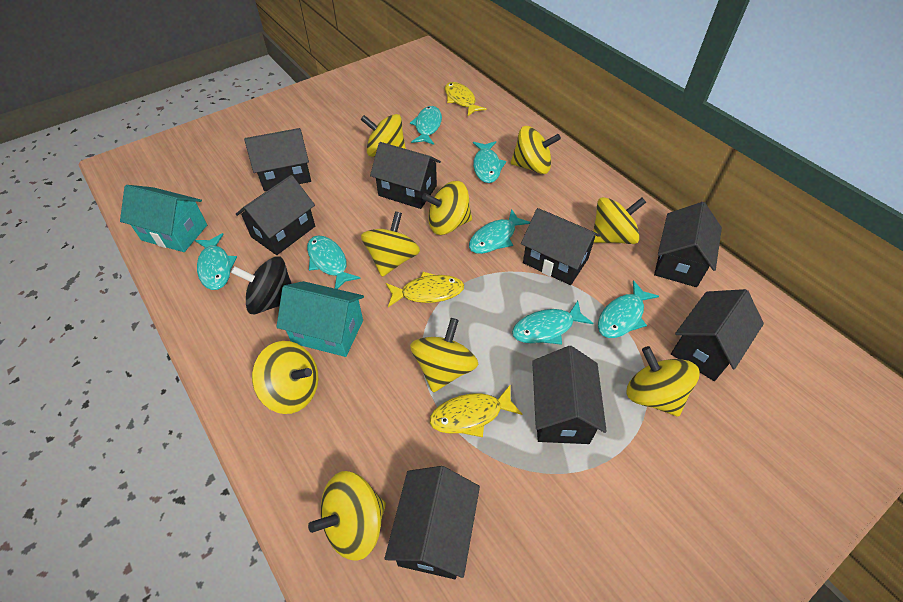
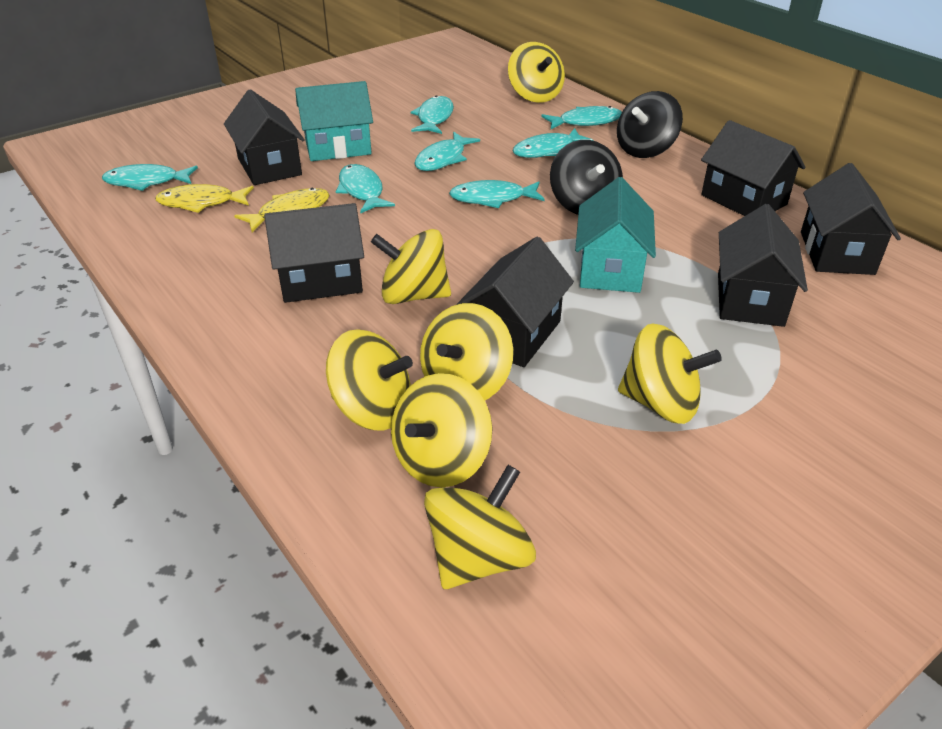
black house: [236,175,315,255] [244,128,311,191] [370,142,441,209] [384,466,480,579] [521,208,600,285] [532,346,607,444] [654,202,722,287] [671,289,764,381] = 8 -> [224,89,305,185] [264,203,364,303] [456,237,574,367] [701,120,806,216] [718,204,808,327] [801,163,901,275] = 6
black spinning top: [231,256,292,314] = 1 -> [550,140,623,215] [617,91,683,158] = 2
yellow fish: [386,272,464,307] [430,385,523,437] [445,82,487,116] = 3 -> [155,184,254,213] [234,188,329,232] = 2
yellow spinning top: [252,341,318,414] [308,471,386,561] [361,114,406,157] [361,211,420,277] [410,318,478,392] [422,181,472,235] [511,126,561,174] [593,197,646,244] [627,346,700,417] = 9 -> [326,329,413,430] [371,229,451,304] [391,373,492,487] [420,303,513,400] [424,465,536,589] [508,42,565,103] [618,323,722,424] = 7

